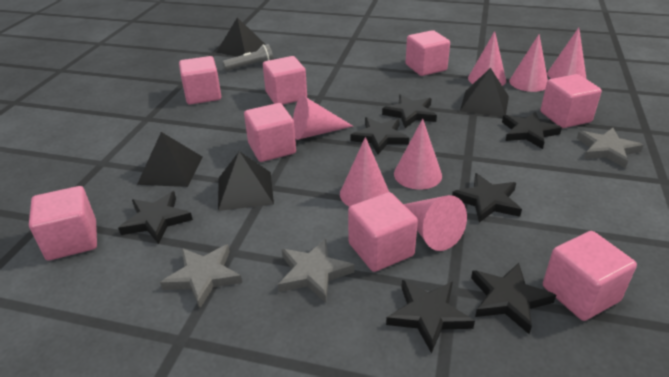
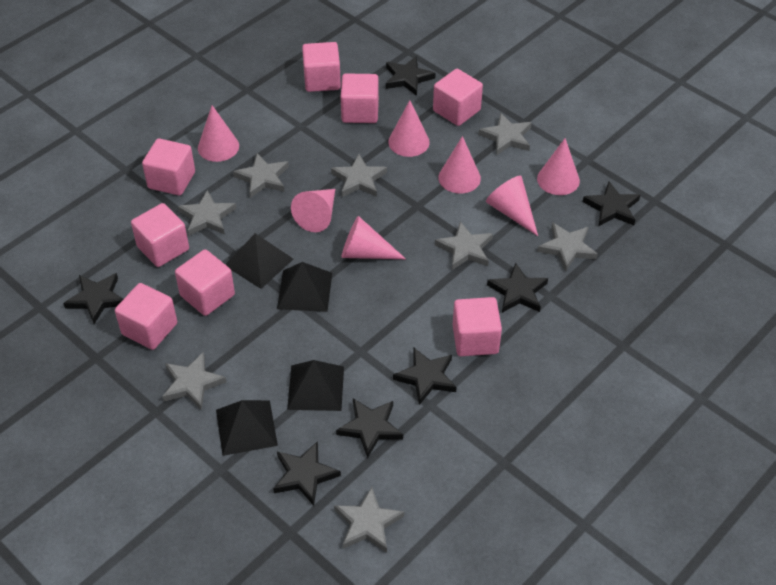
grey flashlight: [223,44,274,71] = 1 -> none = 0
grey star: [160,244,242,308] [278,239,355,303] [577,128,644,168] = 3 -> [162,352,226,410] [178,190,236,236] [233,153,289,198] [331,154,387,197] [334,487,404,553] [435,222,493,270] [479,113,532,156] [537,222,598,272] = 8

